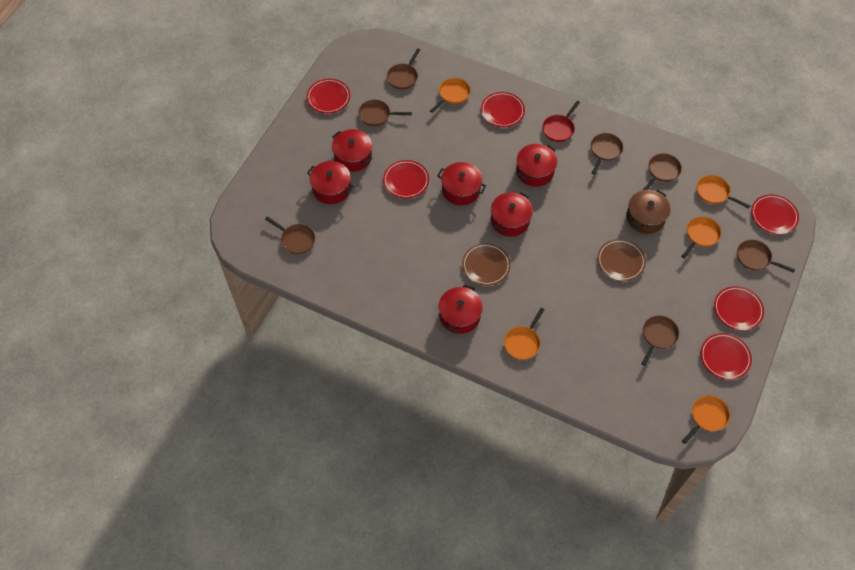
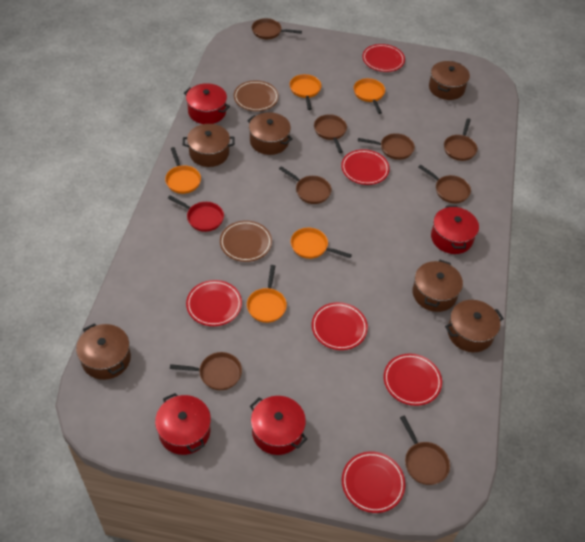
brown pan: [265,216,315,254] [358,100,412,126] [387,48,420,90] [591,133,623,175] [641,316,679,366] [643,153,682,190] [737,240,795,273] = 7 -> [170,352,242,390] [252,18,302,39] [279,166,332,204] [314,114,347,153] [358,133,415,160] [400,416,450,485] [418,165,471,203] [444,118,478,161] = 8
brown pot: [626,190,670,234] = 1 -> [76,323,131,380] [183,124,235,167] [247,112,293,155] [412,260,463,312] [429,61,470,100] [445,300,504,352] = 6
red pot: [307,161,354,204] [332,129,373,172] [437,162,486,205] [438,284,483,334] [491,192,533,237] [516,144,557,187] = 6 -> [155,393,211,455] [184,83,230,124] [250,396,307,455] [431,206,479,254] = 4

